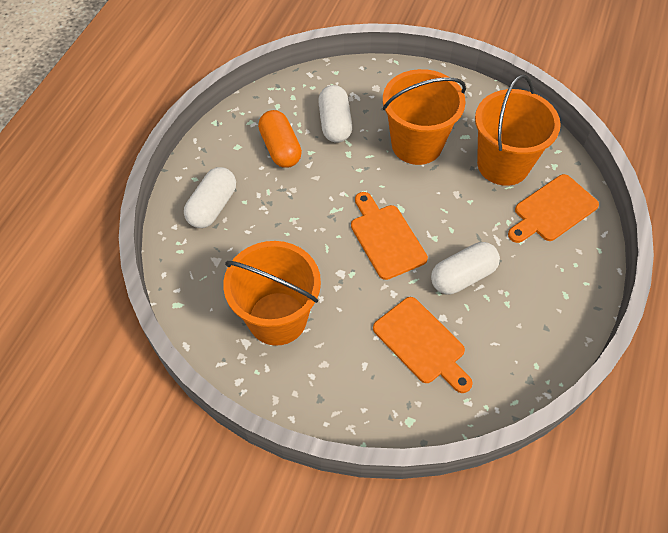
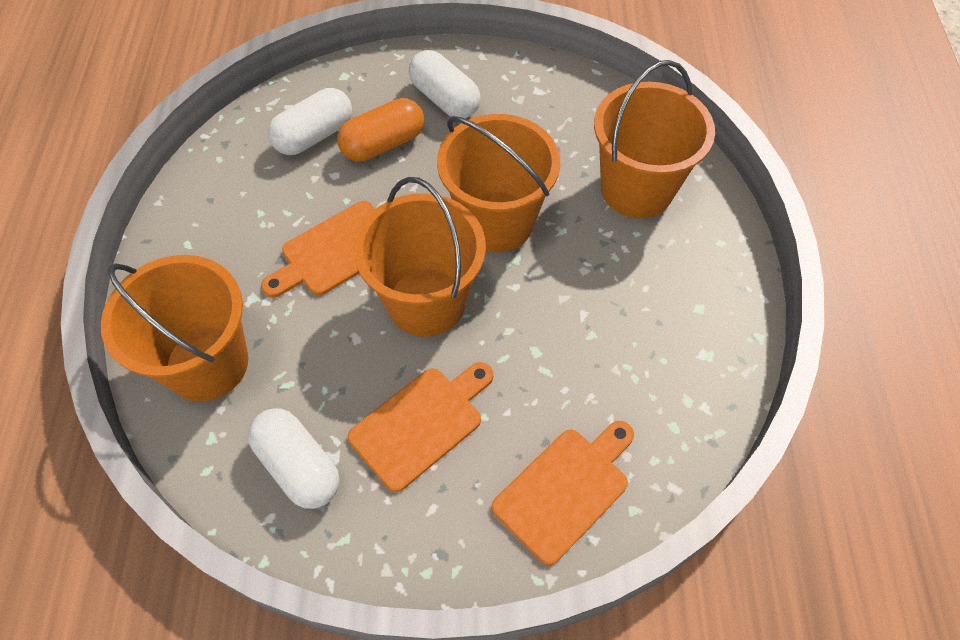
orange bucket: [223,241,321,346] [383,69,466,165] [475,75,561,186] = 3 -> [101,255,248,401] [354,177,486,337] [437,114,560,252] [594,60,715,218] = 4

